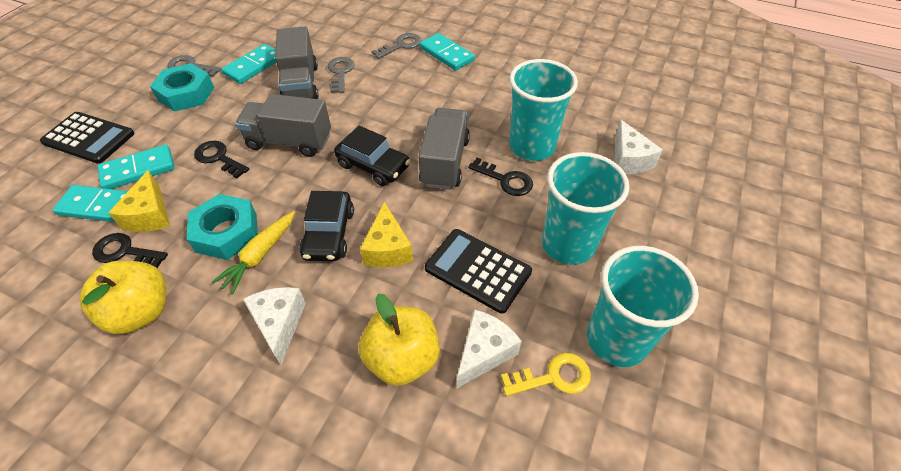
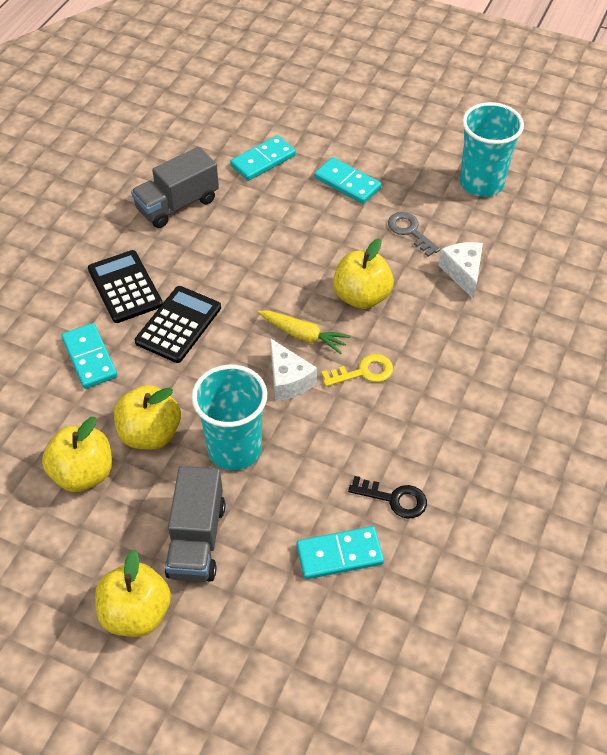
black car: [299,191,354,261] [334,126,410,186] = 2 -> none = 0
black key: [92,233,168,268] [194,140,249,178] [468,157,533,196] = 3 -> [348,476,427,519] = 1
grey key: [167,55,221,77] [328,57,354,93] [372,33,422,59] = 3 -> [388,212,440,257] = 1
grey truck: [235,94,331,157] [275,26,319,99] [418,108,470,190] = 3 -> [131,147,219,228] [165,466,225,582] = 2
turquoise cup: [509,59,578,161] [542,152,630,265] [587,246,699,367] = 3 -> [192,365,267,470] [460,102,524,197] = 2
turquoise nut: [150,63,214,112] [187,194,258,260] = 2 -> none = 0
white cheese: [243,287,306,365] [457,309,522,388] [615,120,663,174] = 3 -> [270,338,317,401] [439,242,483,300] = 2
yellow apple: [80,261,166,334] [359,294,440,386] = 2 -> [42,417,112,492] [95,550,171,637] [114,385,181,450] [333,239,394,309] = 4
yellow cheese: [108,170,170,232] [360,202,413,267] = 2 -> none = 0

